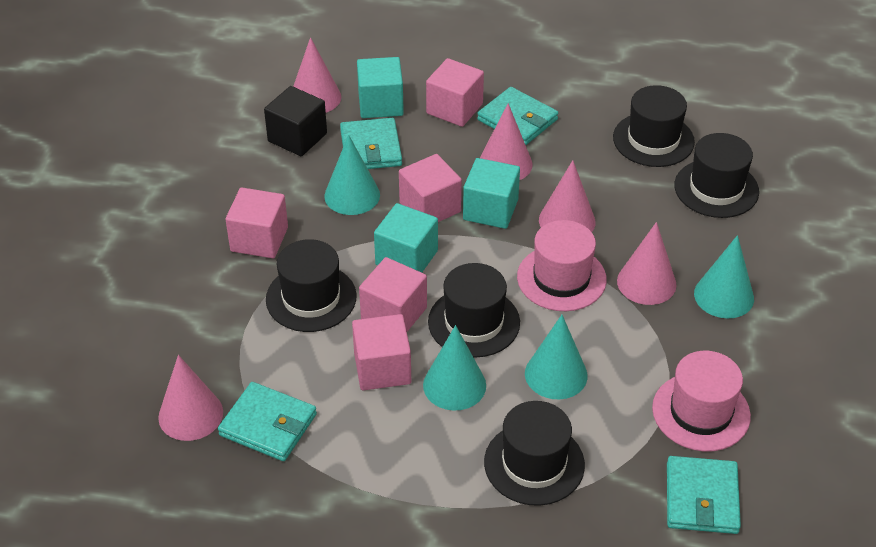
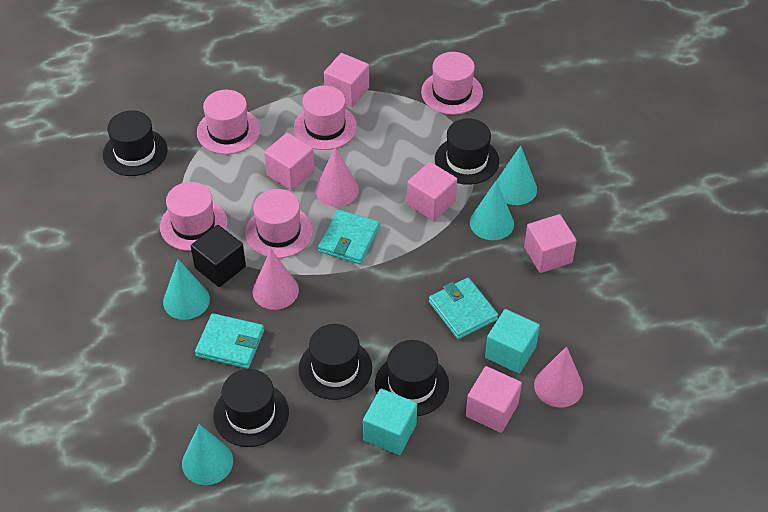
pink cone: [158,355,223,441] [293,37,341,113] [480,103,533,180] [539,160,595,232] [617,222,676,305] = 5 -> [252,249,299,310] [315,147,359,207] [534,346,583,408] = 3
pink hat: [517,220,607,311] [652,351,751,451] = 2 -> [160,182,228,251] [197,90,260,154] [245,189,313,258] [294,86,357,150] [421,52,483,115] = 5
turquoise cube: [357,57,404,118] [374,203,438,273] [463,158,520,229] = 3 -> [363,389,417,455] [485,309,540,373] = 2
turquoise wallet: [218,382,317,461] [340,118,402,169] [477,87,558,145] [667,456,741,534] = 4 -> [195,313,264,369] [318,210,380,264] [429,278,498,339] = 3

